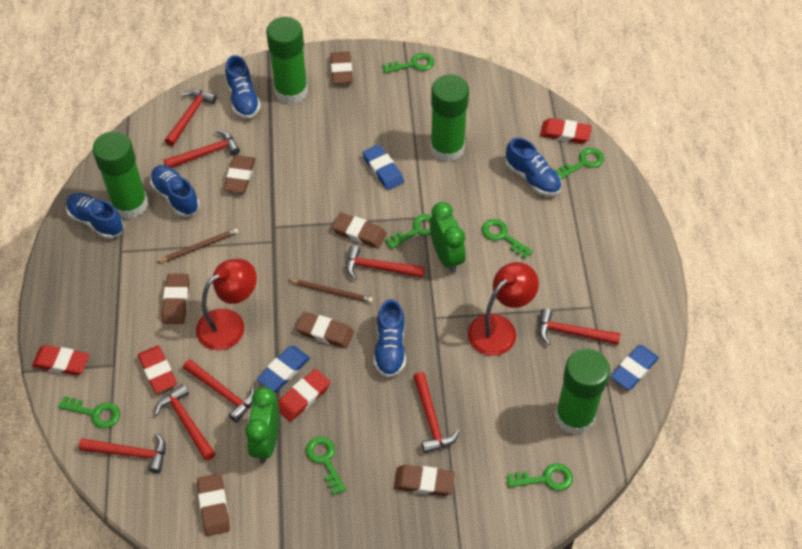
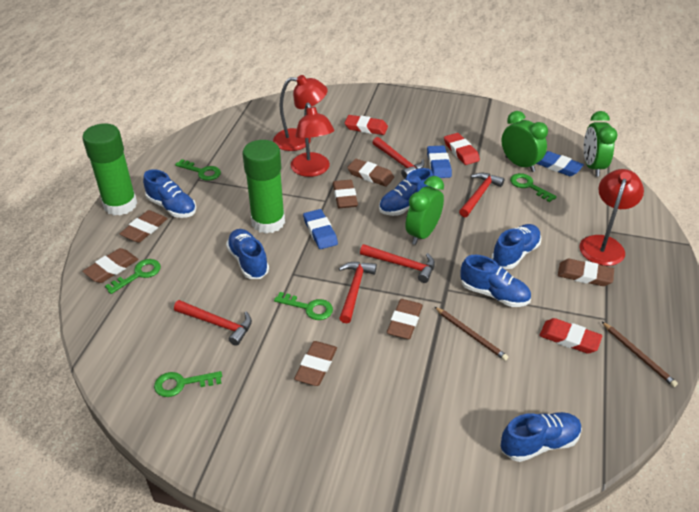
blue shoe: [66,193,124,239] [150,165,199,217] [225,55,261,119] [374,299,406,378] [505,137,561,196] = 5 -> [143,169,196,218] [226,229,269,279] [379,168,433,216] [460,255,531,307] [491,224,541,269] [501,412,582,462] = 6
green clock: [245,387,279,463] [430,202,466,273] = 2 -> [405,176,444,245] [501,111,548,172] [584,111,617,176] = 3
green glue stick: [92,131,148,219] [266,17,308,104] [430,74,469,162] [555,349,610,435] = 4 -> [82,123,137,215] [243,140,285,233] = 2
green key: [58,396,120,428] [306,437,346,495] [382,53,434,73] [385,214,432,249] [482,219,533,259] [507,463,573,491] [554,148,604,179] = 7 -> [105,259,161,294] [154,371,222,397] [175,159,221,181] [274,292,333,320] [510,173,557,202] = 5
red eraser: [32,345,90,376] [138,346,177,394] [278,369,330,422] [540,118,592,144] = 4 -> [344,115,388,135] [444,133,480,165] [539,318,602,354] = 3
red hammer: [79,433,166,473] [155,384,215,461] [163,130,240,168] [165,89,217,146] [183,359,255,423] [346,245,424,280] [413,372,460,453] [539,308,621,345] = 8 -> [174,300,252,346] [339,262,377,323] [360,244,435,283] [372,137,425,179] [459,173,504,217] = 5
red lamp: [196,259,257,350] [468,262,539,356] = 2 -> [273,75,328,151] [291,103,334,177] [579,169,644,266] = 3

